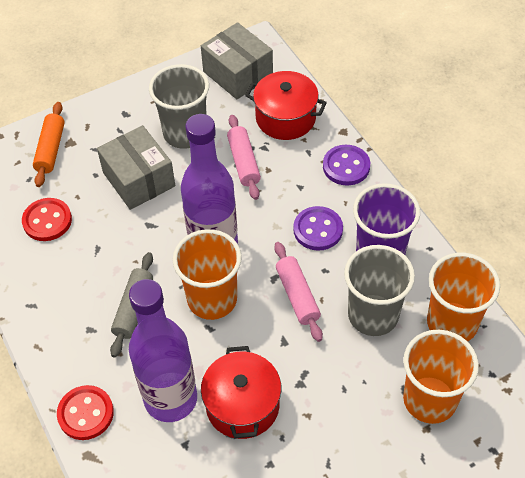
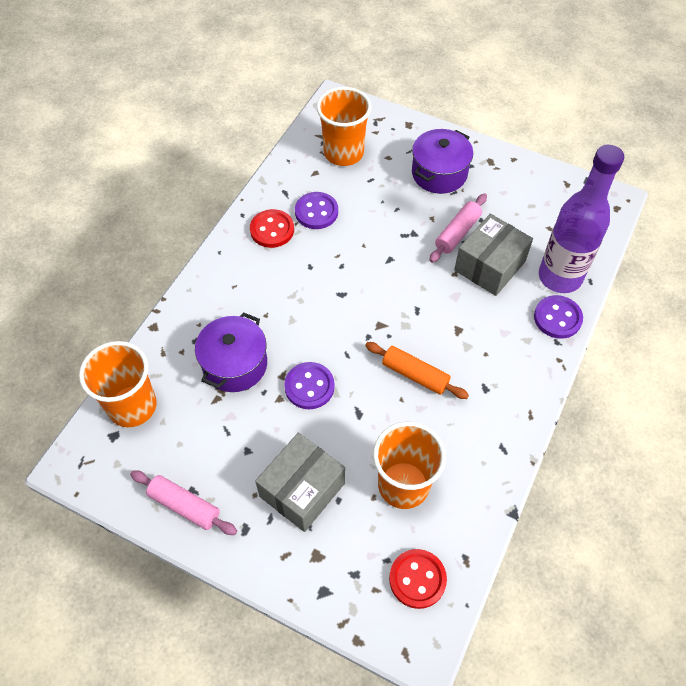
grey cup: [149,64,209,149] [344,245,415,336] = 2 -> none = 0
grey rolling pin: [110,252,153,357] = 1 -> none = 0
purple bottle: [129,279,197,422] [181,114,238,244] = 2 -> [539,145,624,293] = 1
purple button: [293,206,343,251] [323,145,370,185] = 2 -> [284,362,335,409] [295,192,338,229] [534,295,583,339] = 3
purple cup: [353,183,420,255] = 1 -> none = 0
purple pot: none = 0 -> [195,312,267,392] [412,129,473,194] = 2
red pot: [201,346,281,439] [245,71,327,140] = 2 -> none = 0

